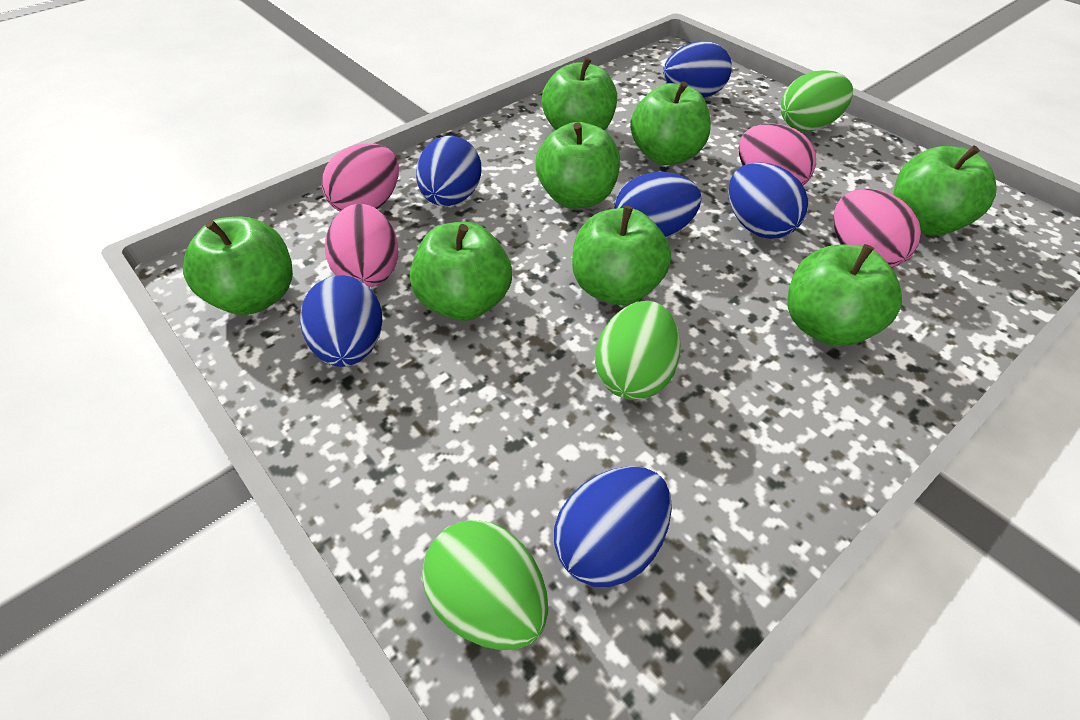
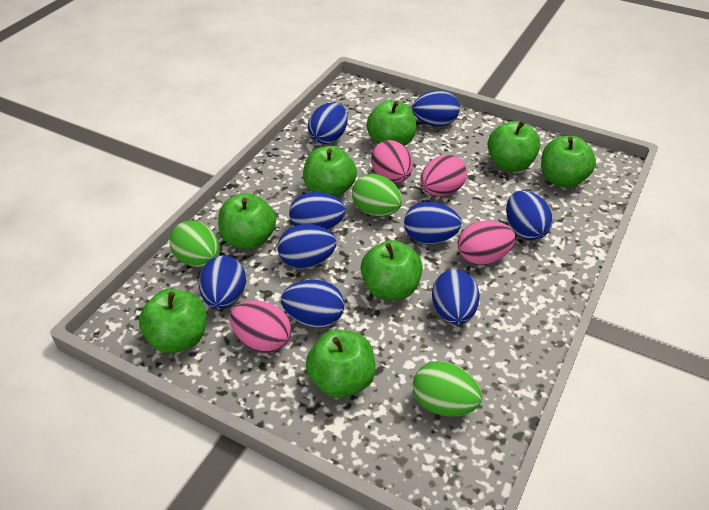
blue egg: [300,275,382,367] [416,136,482,206] [554,467,672,587] [614,172,701,238] [663,41,732,98] [728,162,808,239] = 6 -> [199,255,246,309] [278,224,336,269] [281,280,344,328] [289,192,345,230] [308,102,348,144] [404,202,461,244] [412,90,460,127] [432,269,480,325] [506,191,553,240] = 9

